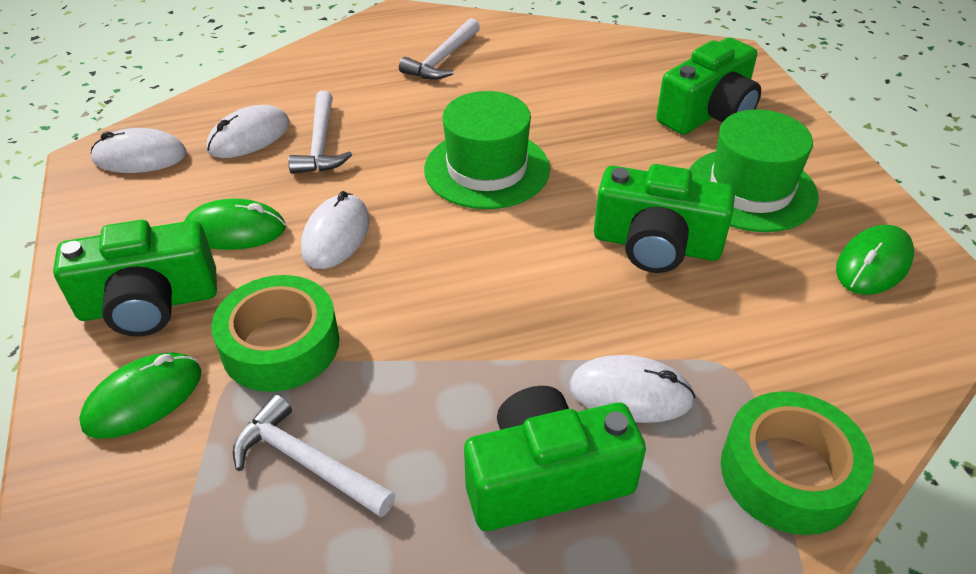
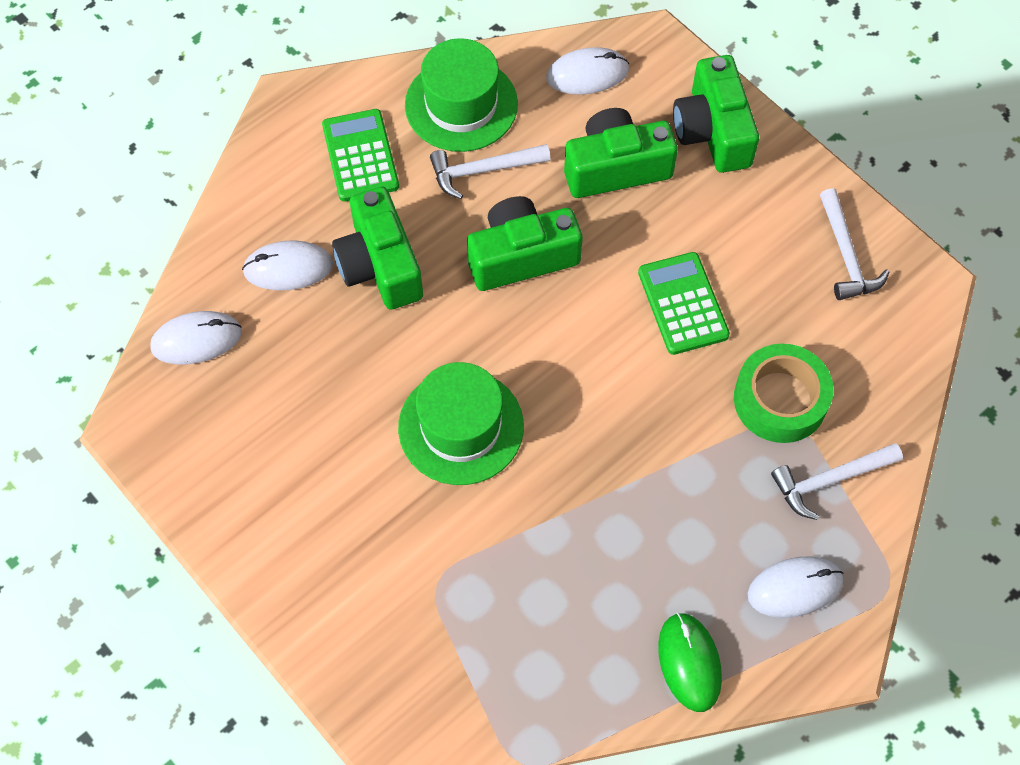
green calculator: none = 0 -> [322,109,399,202] [638,252,730,355] = 2
green mouse: [79,352,202,439] [184,199,286,250] [836,225,914,295] = 3 -> [658,612,722,712] = 1
green tape: [211,275,340,392] [721,391,874,535] = 2 -> [734,344,834,443] = 1

